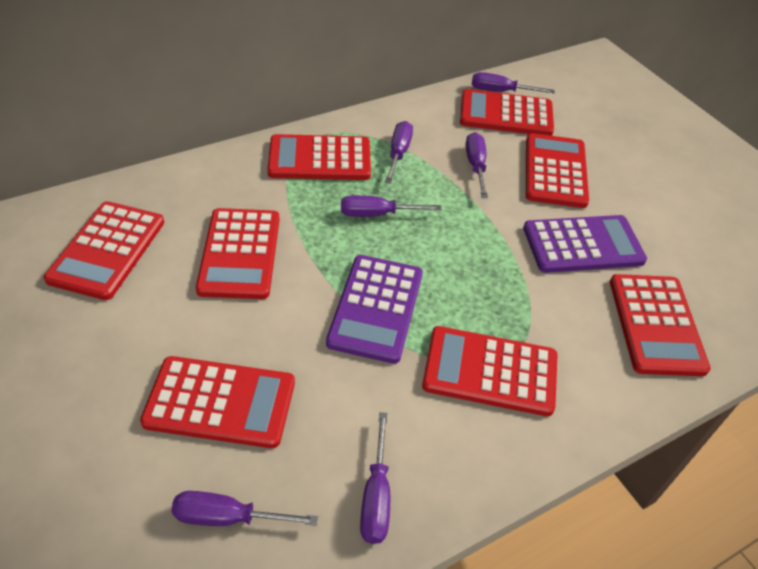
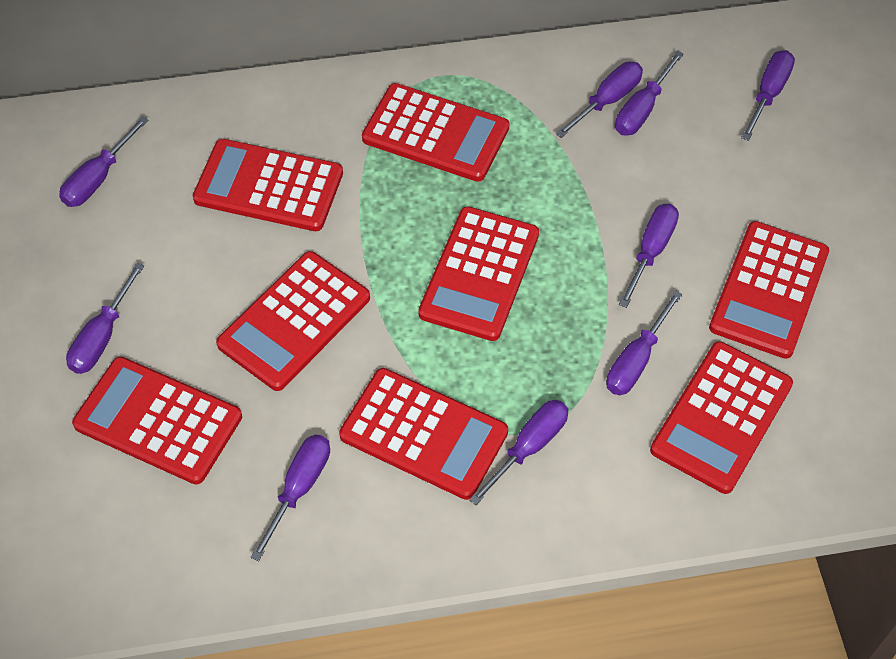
purple calculator: [326,255,423,364] [523,215,647,273] = 2 -> none = 0
purple screwdriver: [171,491,318,526] [341,195,442,217] [360,412,390,544] [385,121,413,184] [466,132,488,198] [472,72,555,93] = 6 -> [59,116,148,207] [66,263,144,374] [251,435,330,561] [469,400,568,505] [556,62,643,138] [606,290,683,395] [615,51,684,136] [619,204,679,308] [741,50,795,141] = 9

